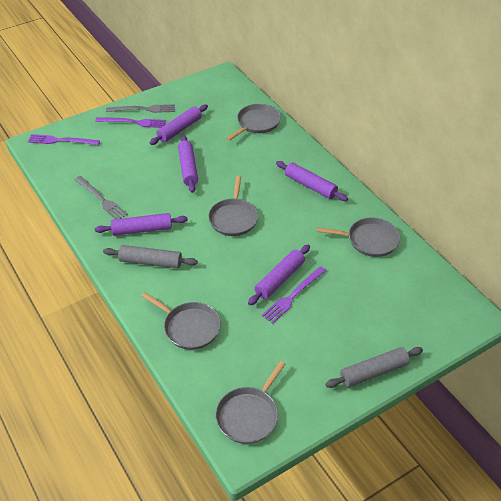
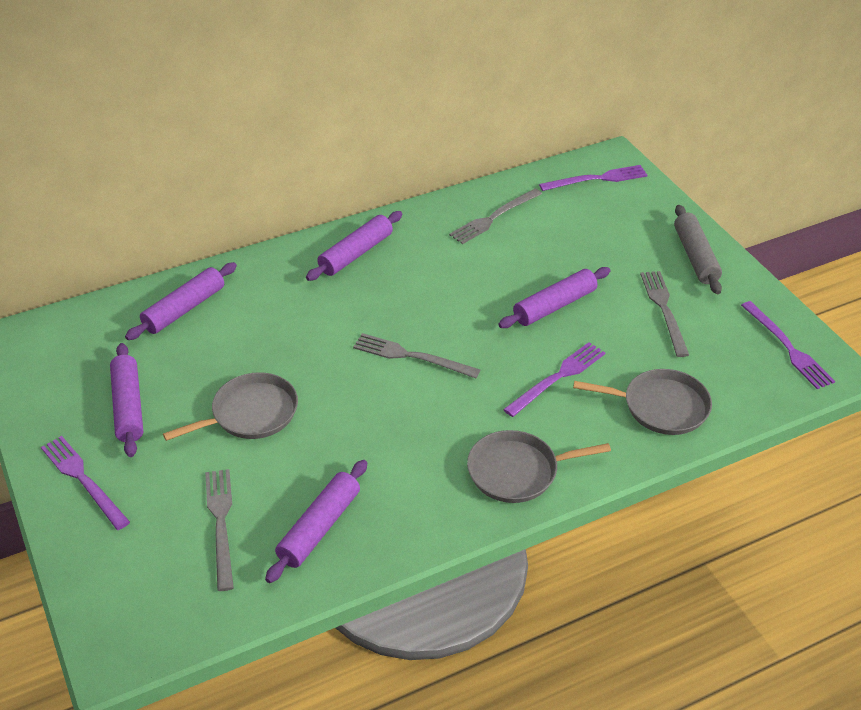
grey fork: [74,176,128,219] [106,104,175,113] = 2 -> [205,469,234,591] [353,333,480,378] [449,189,542,244] [640,271,689,357] = 4
grey pan: [142,292,221,350] [208,176,258,236] [215,361,285,444] [226,104,281,141] [317,217,400,257] = 5 -> [163,372,298,441] [467,430,611,503] [573,369,712,435] = 3
grey rolling pin: [103,245,198,268] [325,347,423,388] = 2 -> [674,205,722,294] = 1
purple fork: [28,134,100,145] [95,117,166,128] [262,266,326,324] = 3 -> [41,436,130,530] [503,342,605,417] [539,165,648,191] [741,301,835,389] = 4

